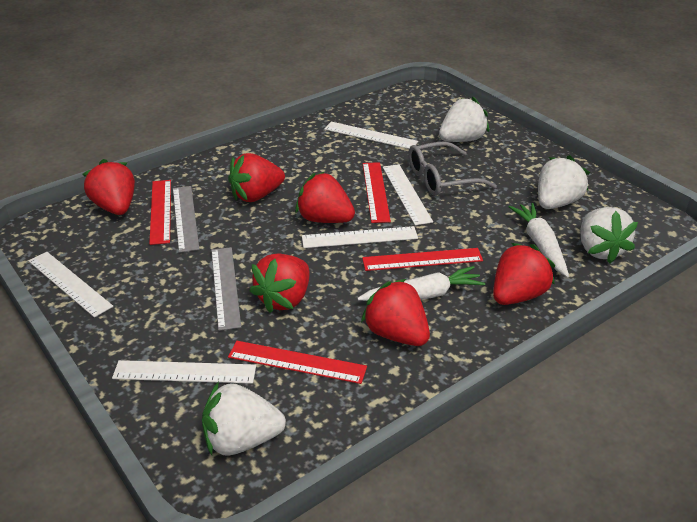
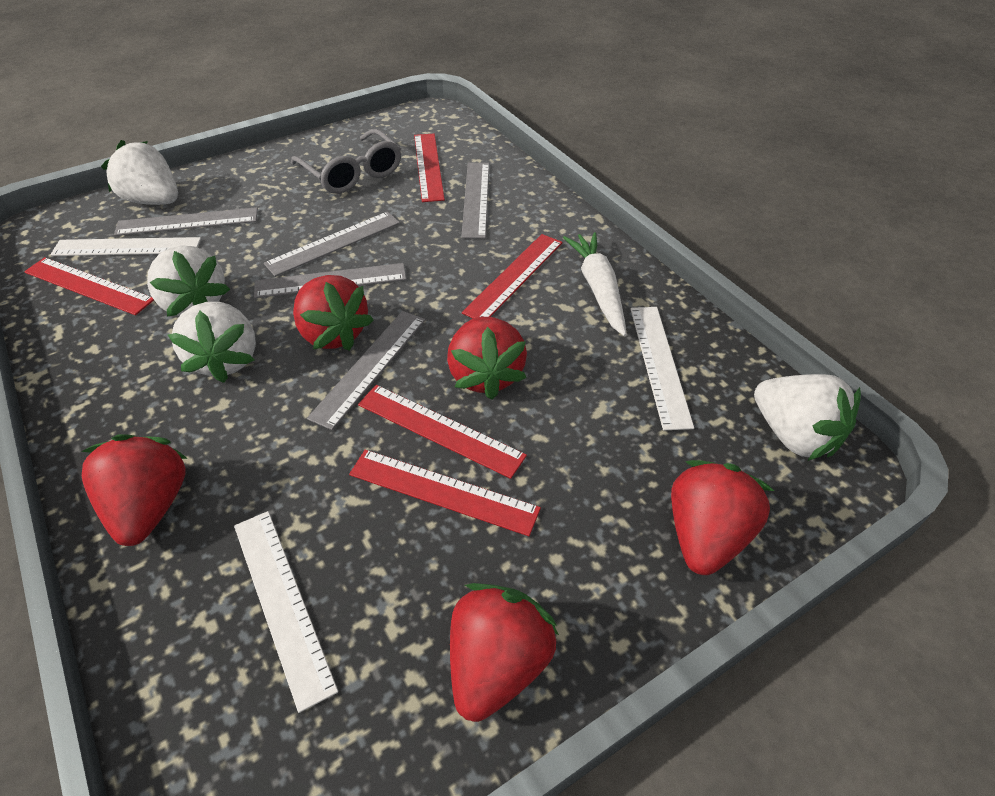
grey ruler: [173,186,199,253] [211,247,241,331] = 2 -> [114,207,258,236] [254,263,406,298] [264,212,400,277] [307,311,425,430] [461,163,489,239] = 5
red ruler: [149,180,171,245] [228,341,367,384] [362,248,483,271] [363,162,391,223] = 4 -> [24,257,154,315] [349,450,541,536] [358,385,527,479] [414,133,445,202] [462,234,563,318] = 5
red strawberry: [82,159,135,215] [228,153,285,202] [249,253,309,313] [295,172,355,223] [361,279,430,346] [493,243,555,305] = 6 -> [81,434,188,546] [293,275,373,351] [447,317,527,400] [450,583,559,722] [671,460,774,575] = 5
white carrot: [357,266,486,301] [509,203,569,277] = 2 -> [563,232,627,336] = 1
white ruler: [29,252,113,317] [112,360,256,384] [302,226,418,248] [324,122,418,149] [383,164,433,225] = 5 -> [50,237,201,256] [234,511,338,713] [630,307,694,430] = 3

